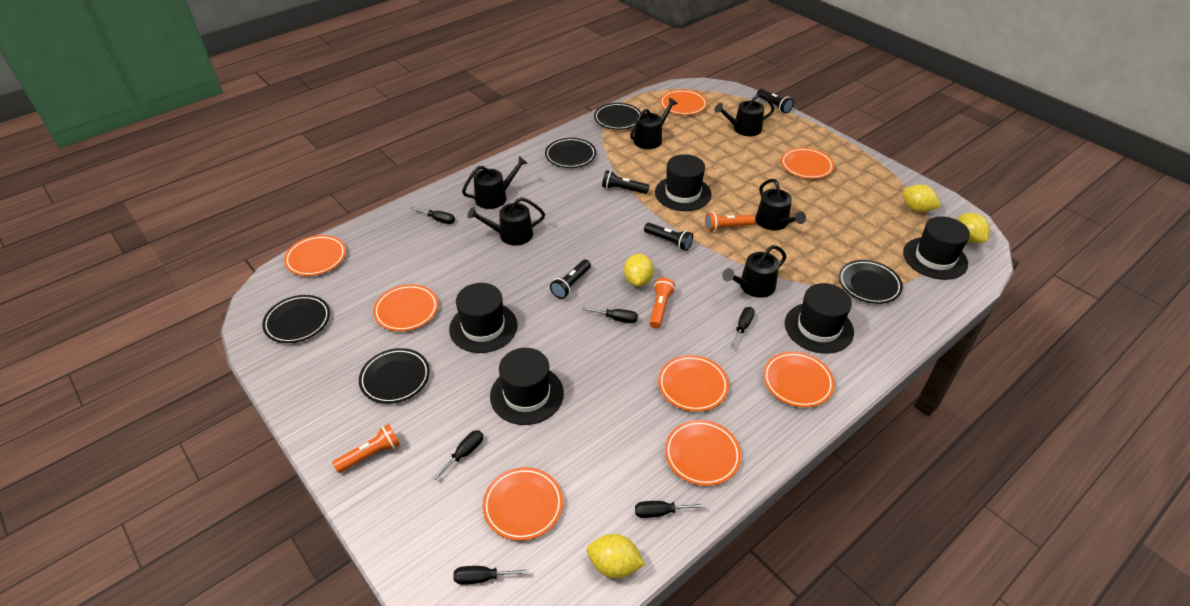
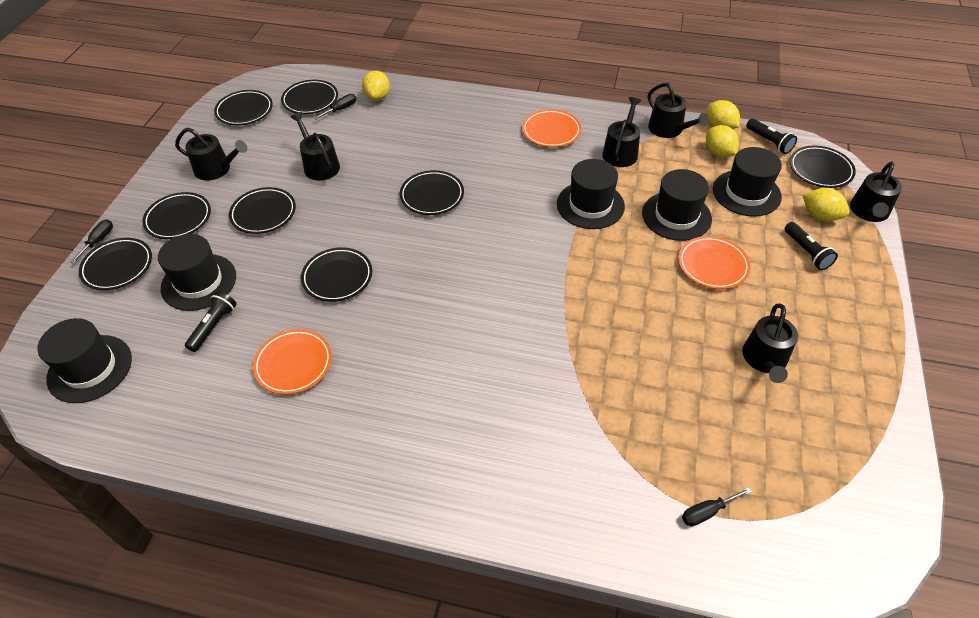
black flashlight: [550,259,591,299] [602,170,649,194] [644,223,693,251] [757,89,794,113] = 4 -> [185,291,237,352] [746,119,797,154] [785,222,838,270] = 3
black plate: [262,295,330,343] [359,348,430,404] [545,138,596,168] [594,103,641,130] [839,260,903,304] = 5 -> [79,238,152,290] [142,192,211,239] [214,90,273,125] [229,187,296,234] [281,80,338,114] [301,247,372,302] [400,170,464,215] [790,146,856,188] = 8
black screwdriver: [411,207,455,224] [432,430,483,480] [454,566,529,585] [582,307,638,323] [635,501,705,518] [730,307,755,348] = 6 -> [70,219,113,264] [314,94,356,119] [682,487,752,526] = 3
orange flashlight: [332,424,400,473] [650,278,675,328] [705,212,755,232] = 3 -> none = 0
orange plate: [284,235,346,276] [373,284,438,331] [482,467,563,541] [658,355,729,412] [660,89,707,115] [665,420,741,486] [763,351,835,407] [781,148,834,179] = 8 -> [253,329,332,394] [522,109,581,147] [678,236,751,289] = 3

